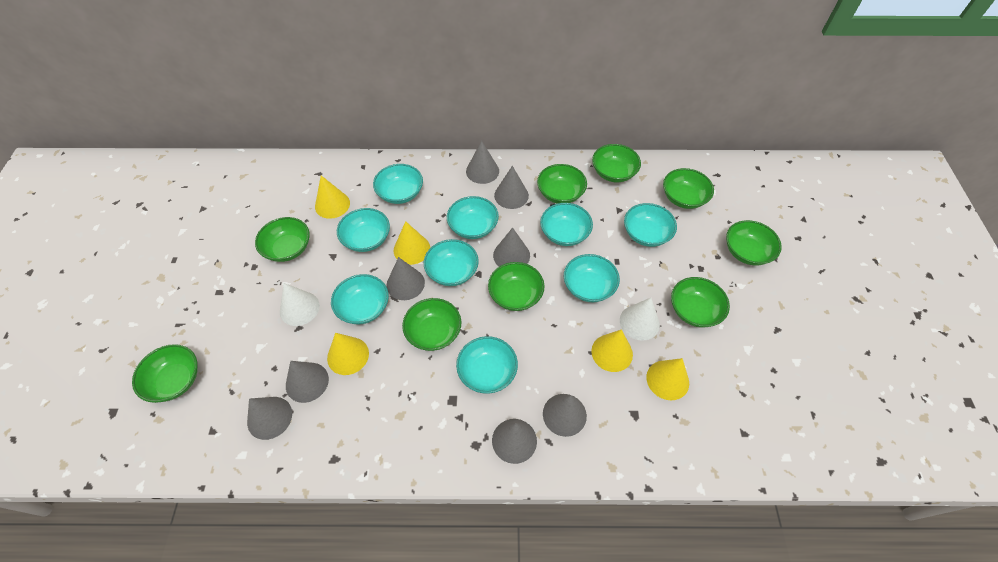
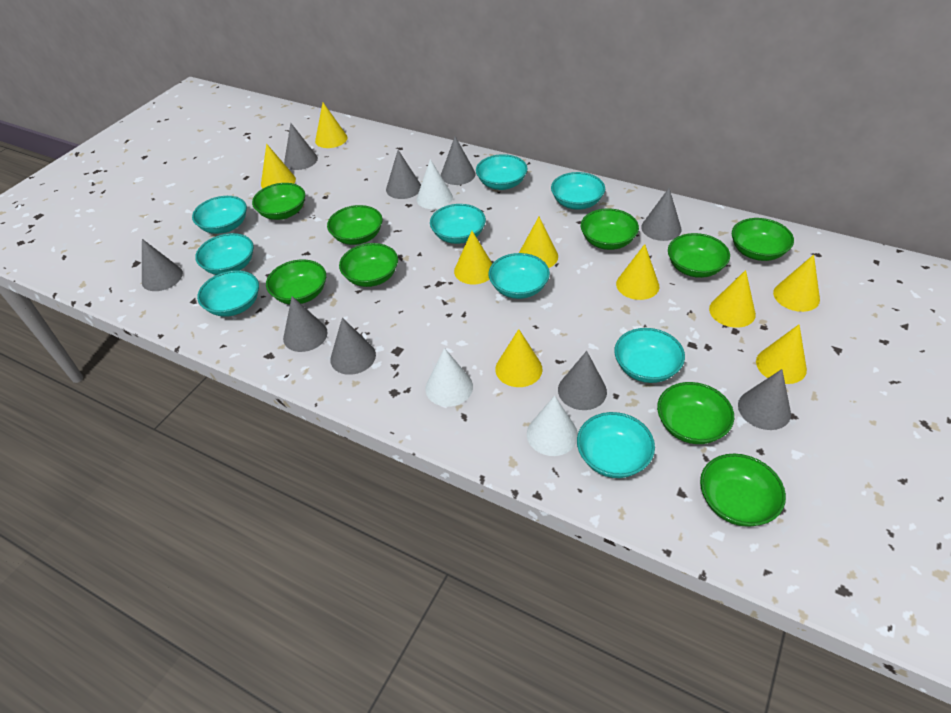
grey cone: [247,397,292,440] [286,361,329,403] [387,257,425,300] [466,141,499,184] [492,419,537,464] [493,228,530,267] [494,166,529,209] [543,394,587,437] = 8 -> [142,239,183,291] [283,296,327,352] [284,123,318,170] [330,318,376,375] [386,150,421,199] [441,136,476,185] [558,351,607,410] [641,188,681,241] [738,369,791,430] = 9
white cone: [280,283,320,326] [620,298,660,341] = 2 -> [417,159,453,209] [425,348,473,407] [527,395,578,456] = 3
yellow cone: [315,175,350,219] [327,333,369,375] [394,221,430,265] [591,329,633,372] [646,358,689,400] = 5 -> [261,144,296,188] [315,103,348,148] [454,231,493,284] [495,329,543,387] [519,217,558,268] [616,244,659,300] [709,270,756,328] [756,325,807,384] [773,254,820,312] = 9

